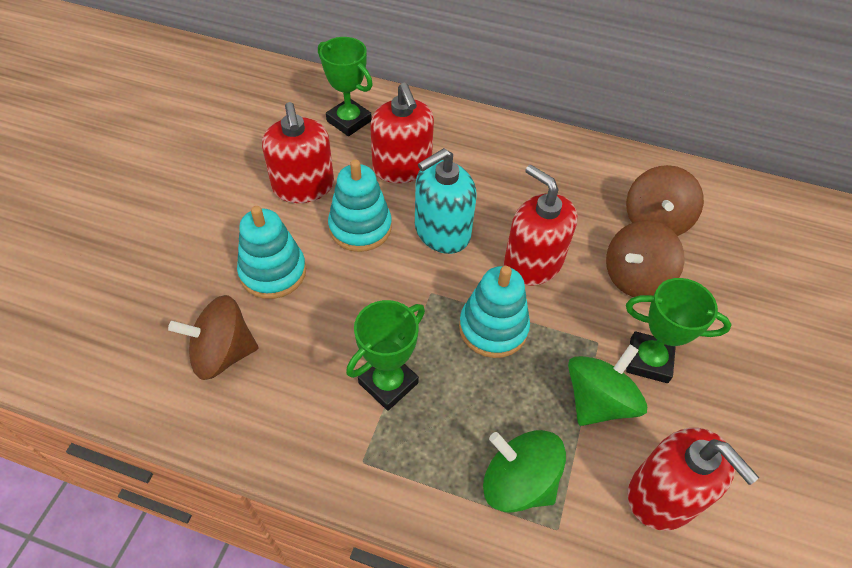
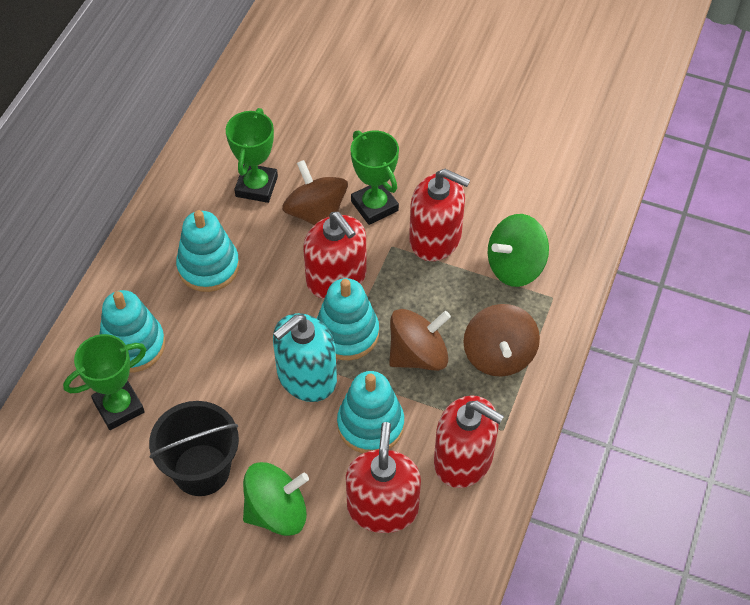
black bucket: none = 0 -> [149,401,239,496] = 1
turquoise stacking toy: [237,206,306,299] [328,160,392,252] [459,266,530,358] = 3 -> [99,290,165,373] [176,210,239,292] [316,278,379,360] [337,371,404,453] = 4

